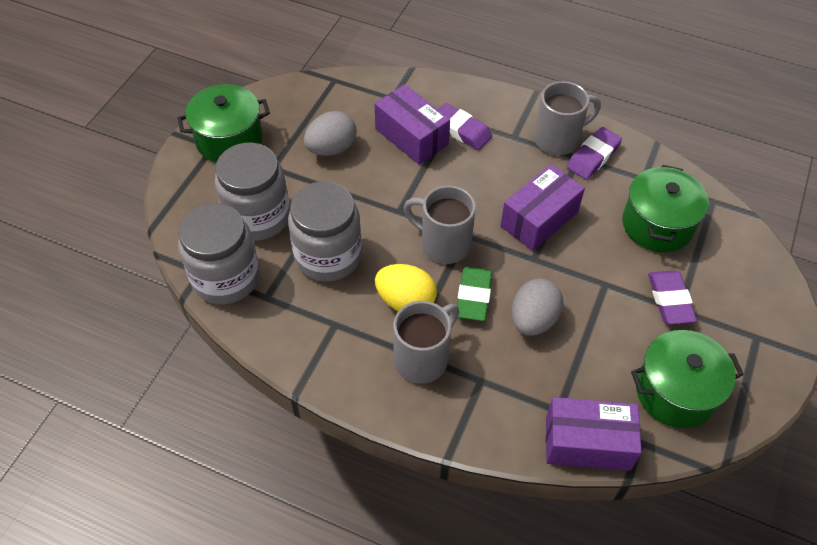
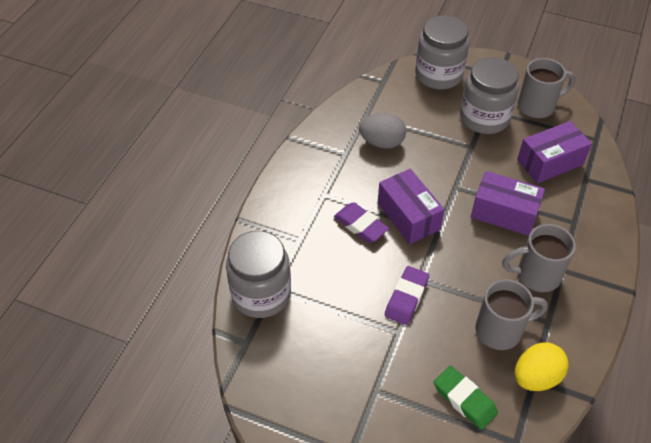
green pot: [177,84,270,162] [622,165,709,252] [631,330,744,428] = 3 -> none = 0
grey egg: [304,111,357,156] [511,278,563,336] = 2 -> [359,113,406,149] = 1
purple eraser: [438,103,492,150] [566,127,622,180] [648,270,697,324] = 3 -> [334,202,389,243] [385,266,429,325] = 2

